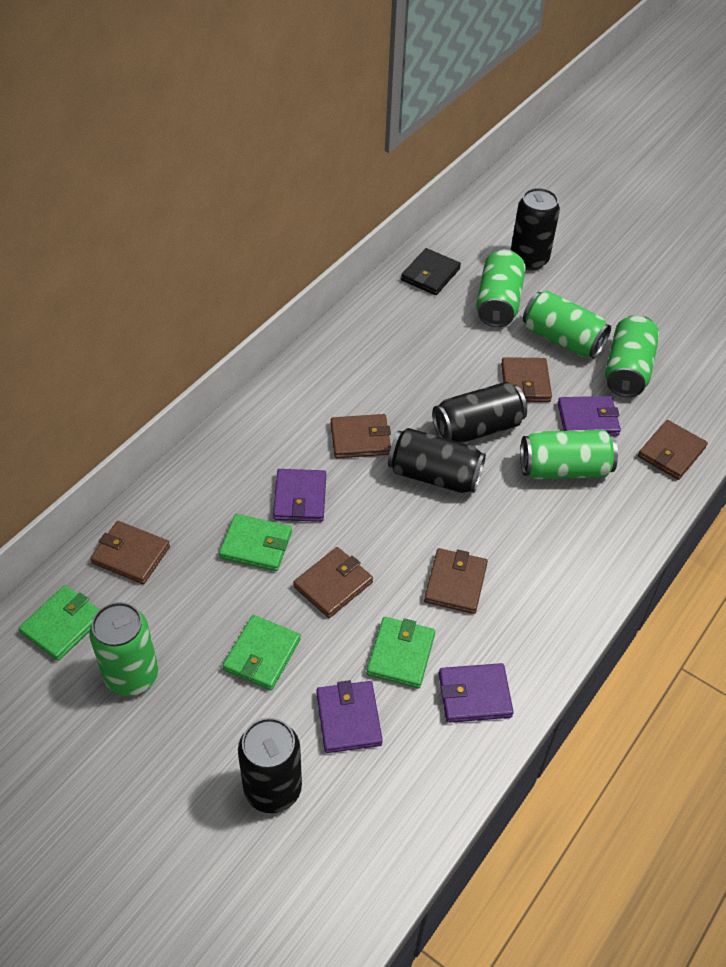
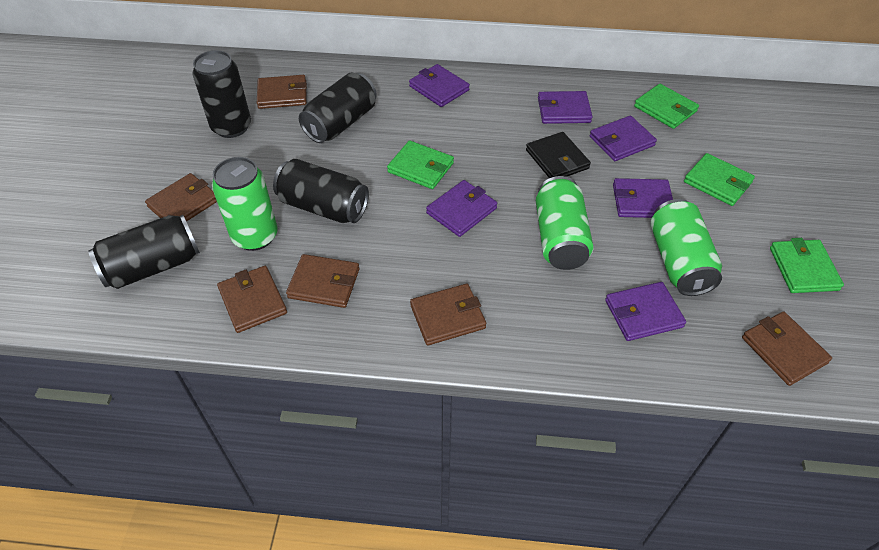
green can: [89,602,158,696] [476,249,526,327] [520,430,618,479] [523,291,611,359] [605,315,659,397] = 5 -> [212,157,278,251] [536,176,593,270] [650,199,722,296] = 3
purple wallet: [273,469,326,522] [316,680,383,753] [439,663,514,723] [558,396,621,436] = 4 -> [409,64,470,107] [426,180,497,237] [538,91,592,124] [590,116,657,161] [605,282,686,341] [613,178,673,218] = 6

